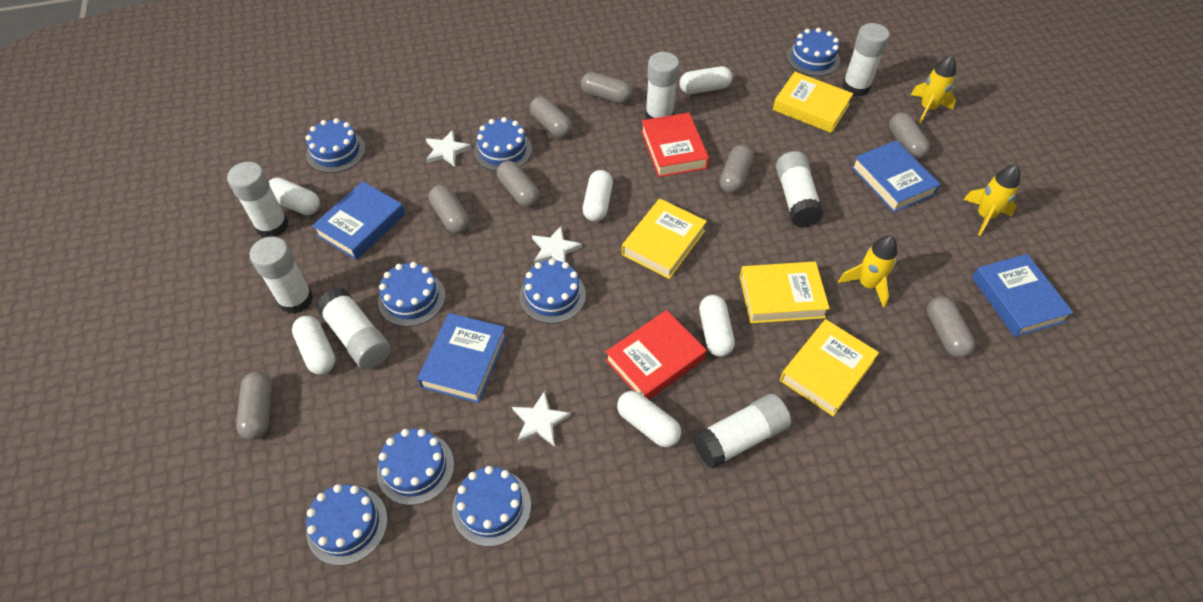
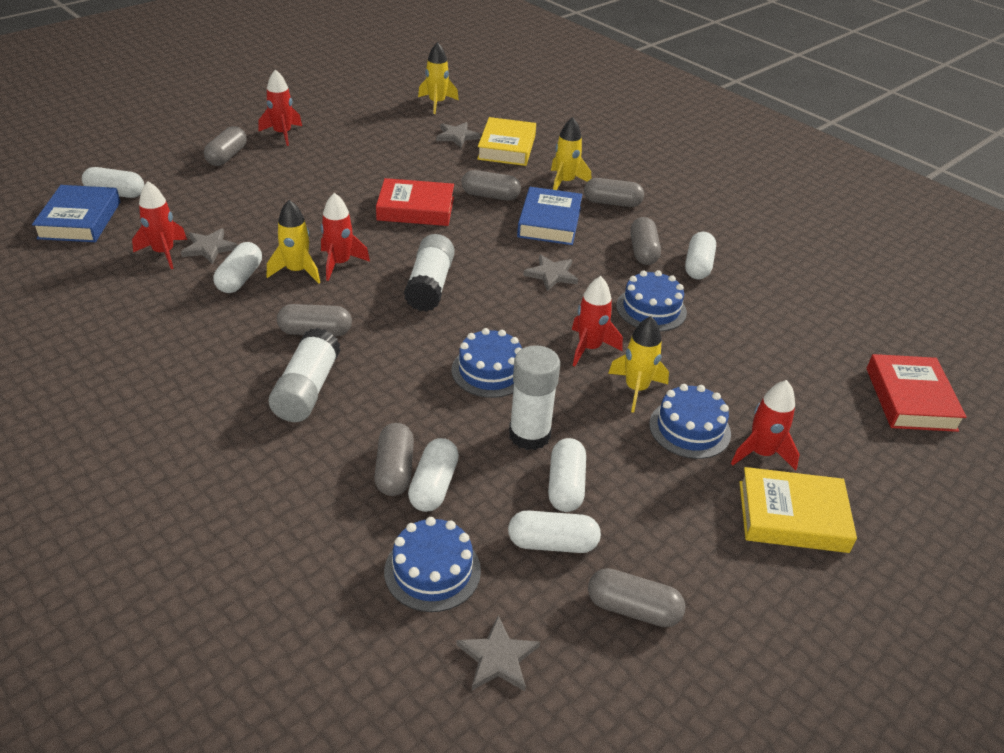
blue book: [312,181,405,260] [417,313,507,403] [851,140,941,213] [972,254,1073,337] = 4 -> [32,185,120,242] [517,187,582,245] = 2
blue cake: [306,118,366,173] [306,484,388,566] [377,429,454,505] [378,262,445,327] [452,466,531,547] [474,117,532,172] [520,259,586,324] [787,28,840,76] = 8 -> [384,517,481,612] [452,328,522,398] [616,270,687,332] [649,384,731,459] = 4
grey capsule: [236,371,273,440] [429,185,470,234] [497,161,540,207] [530,96,573,138] [581,72,633,104] [720,145,753,193] [889,112,930,160] [927,296,975,358] = 8 -> [204,126,247,166] [277,304,352,336] [374,423,414,496] [461,170,521,200] [584,178,644,207] [588,568,685,627] [630,217,661,265] = 7
grey star: none = 0 -> [181,228,238,264] [436,122,481,148] [457,615,540,691] [523,254,578,291] = 4
red rocket: none = 0 -> [132,181,187,269] [258,69,302,146] [321,193,370,281] [572,276,623,366] [731,380,800,470] = 5
white glue stick: [227,162,288,237] [250,237,313,314] [316,288,391,369] [645,52,679,120] [693,394,791,469] [776,151,824,228] [842,23,890,97] = 7 -> [269,328,340,422] [404,234,455,312] [509,345,560,450] = 3
white star: [426,130,471,167] [512,391,571,447] [532,226,582,264] = 3 -> none = 0
yellow book: [622,199,707,279] [740,261,830,323] [773,72,853,133] [780,319,879,416] = 4 -> [477,117,536,166] [740,467,857,553] = 2
yellow rocket: [838,235,897,308] [911,55,956,124] [963,164,1020,236] = 3 -> [267,200,320,284] [418,42,459,114] [551,117,591,190] [608,316,669,413] = 4

